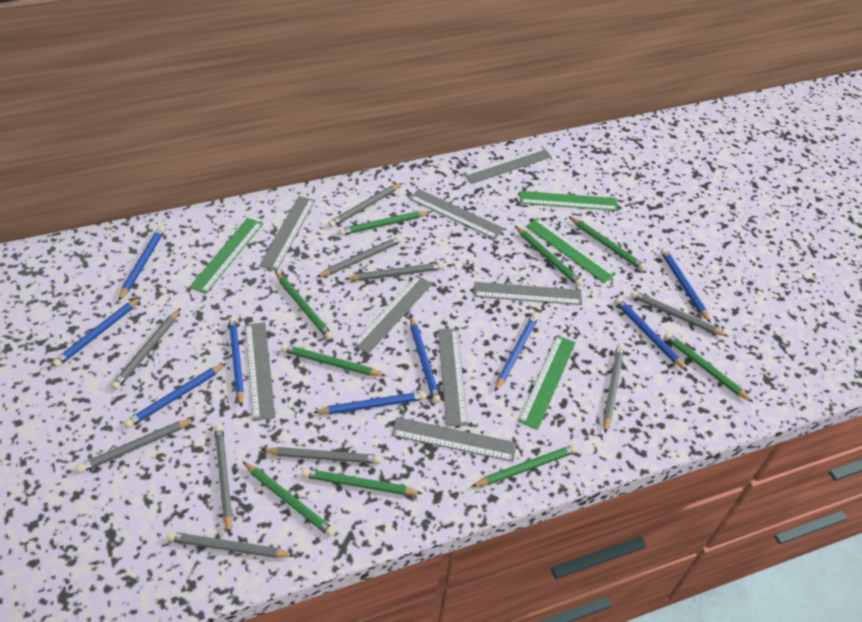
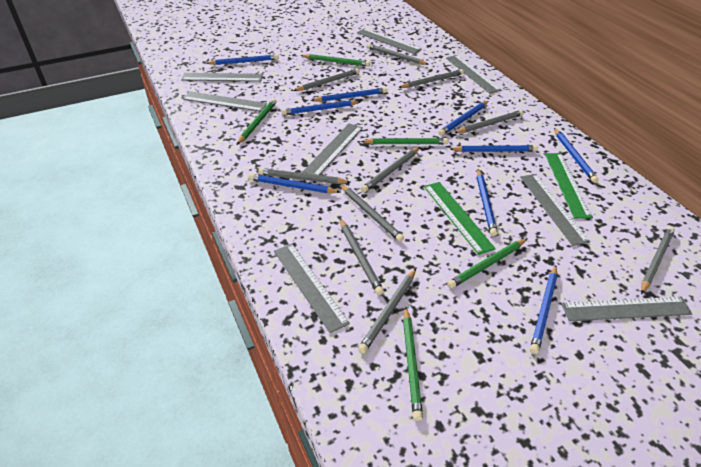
green pencil: [242,461,335,537] [275,271,333,340] [281,344,386,376] [302,469,423,495] [339,211,430,235] [471,444,578,487] [514,225,583,287] [569,216,646,271] [664,332,753,402] = 9 -> [237,99,277,145] [300,54,370,67] [361,138,449,144] [403,307,423,421] [447,238,528,289] = 5
green ruler: [189,218,263,294] [518,335,576,430] [520,191,618,211] [526,218,616,283] = 4 -> [424,182,496,255] [545,153,593,218] = 2

